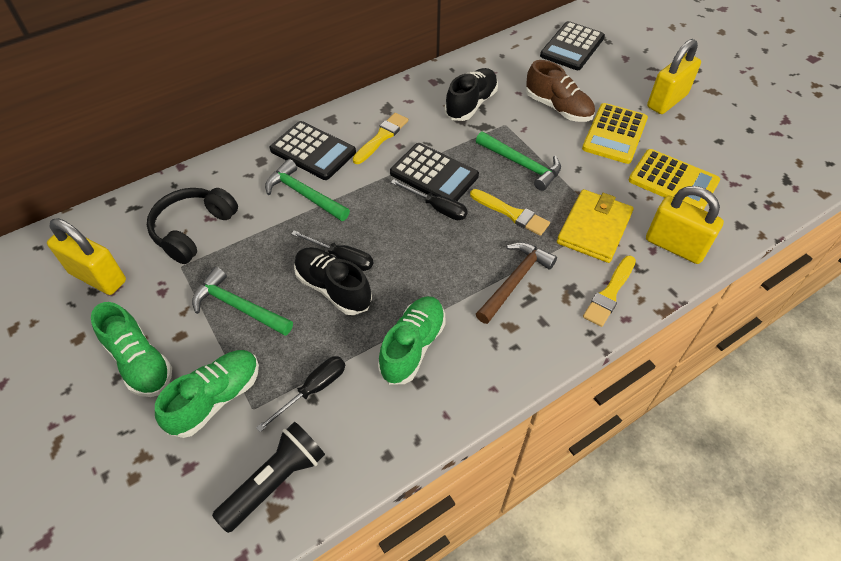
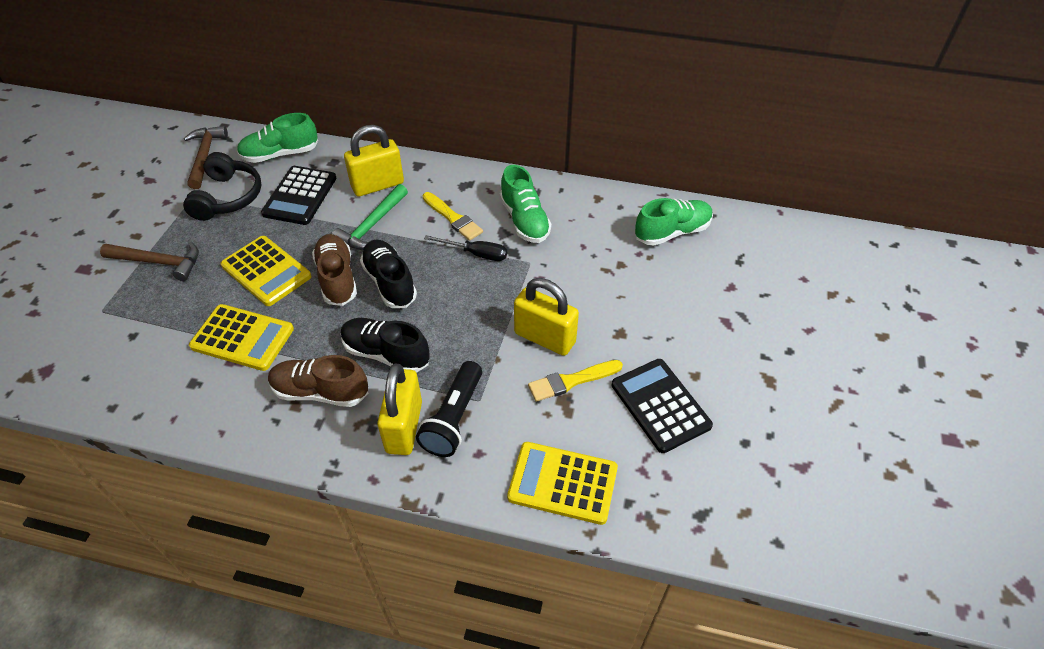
black calculator: [269,121,356,180] [390,143,479,201] [540,21,605,70] = 3 -> [261,166,337,225] [612,359,713,453] = 2
black screwdriver: [256,356,345,432] [291,230,373,271] [391,179,468,220] = 3 -> [424,235,507,261] = 1
brown hammer: [476,242,557,324] = 1 -> [100,241,199,281] [184,126,228,189] = 2
brown shoe: [526,60,595,122] = 1 -> [268,355,369,407] [312,234,357,306] = 2
green hammer: [192,267,293,336] [265,159,350,221] [476,131,561,191] = 3 -> [332,184,408,250] = 1
yellow brush: [353,113,408,164] [470,189,550,236] [583,255,636,327] = 3 -> [423,192,483,241] [528,360,623,402] = 2
yellow calculator: [582,103,648,164] [629,149,720,210] = 2 -> [189,304,294,371] [221,236,311,306] [507,442,618,525] = 3
yellow wallet: [557,189,634,263] = 1 -> none = 0

